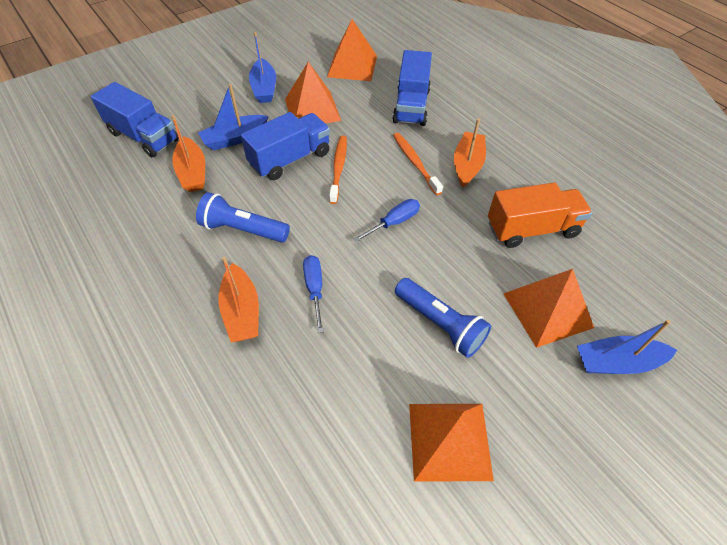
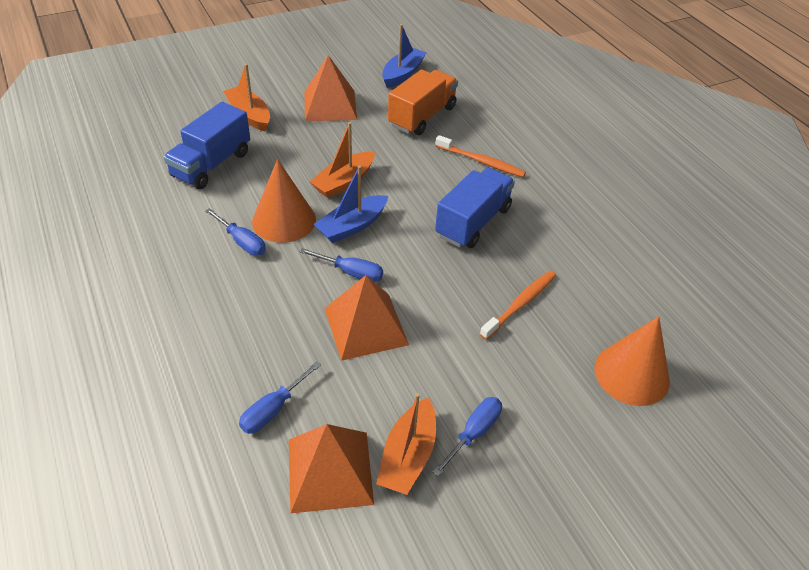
blue boat: [198,84,269,150] [249,32,276,103] [577,320,677,374] = 3 -> [314,166,388,243] [382,24,427,88] = 2
blue flashlight: [196,192,290,243] [395,278,491,358] = 2 -> none = 0
blue screwdriver: [303,255,324,333] [353,199,420,243] = 2 -> [205,208,266,256] [239,361,321,434] [300,248,383,282] [433,397,502,476] = 4
blue truck: [91,82,179,157] [241,112,330,180] [392,50,432,126] = 3 -> [163,102,250,189] [435,167,515,248] = 2
orange cone: none = 0 -> [252,159,316,243] [594,316,670,406] = 2
orange pyramid: [285,62,341,123] [327,19,377,81] [409,404,494,482] [503,269,594,348] = 4 -> [289,424,374,514] [304,55,357,121] [325,275,409,361] = 3

